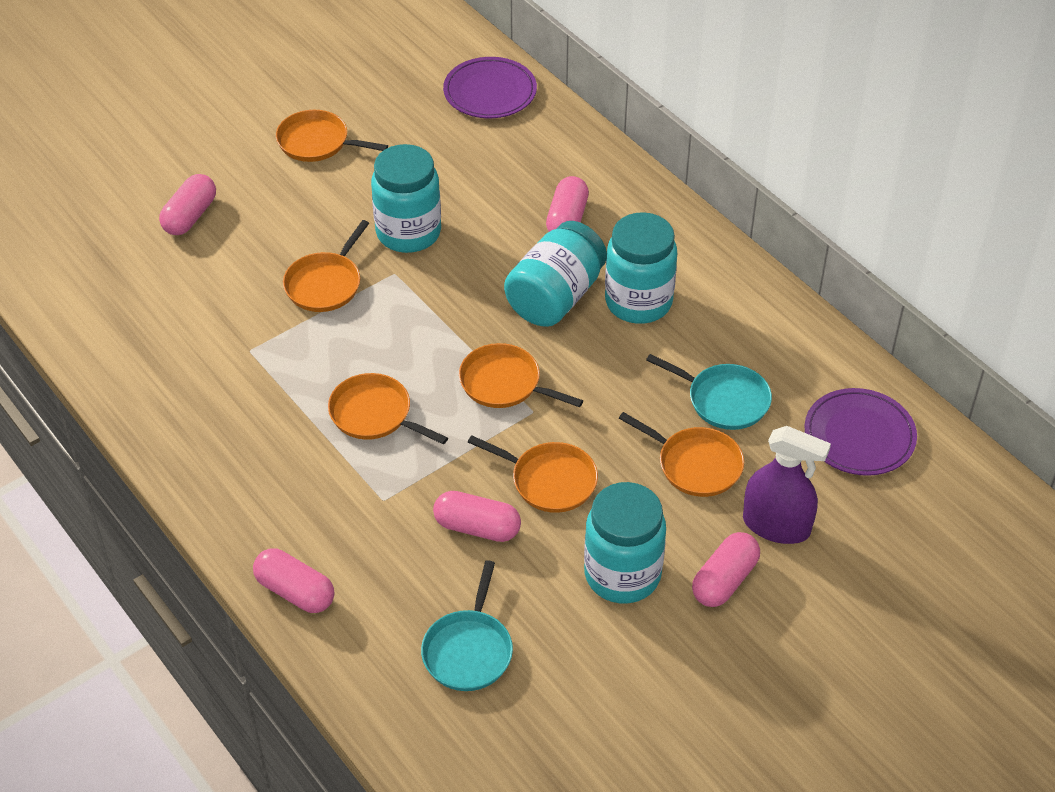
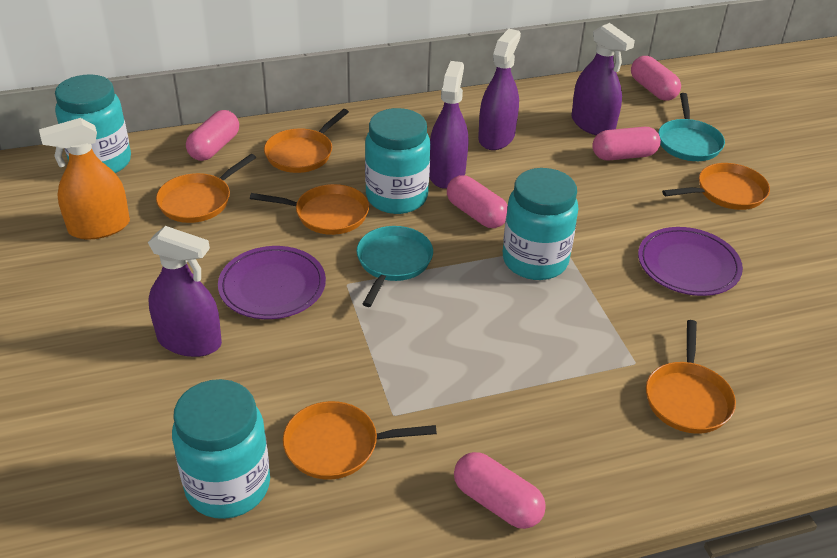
orange spray bottle: none = 0 -> [39,118,130,239] = 1
purple spray bottle: [743,426,831,544] = 1 -> [148,226,222,357] [429,61,468,189] [478,29,521,150] [571,23,635,135] = 4

